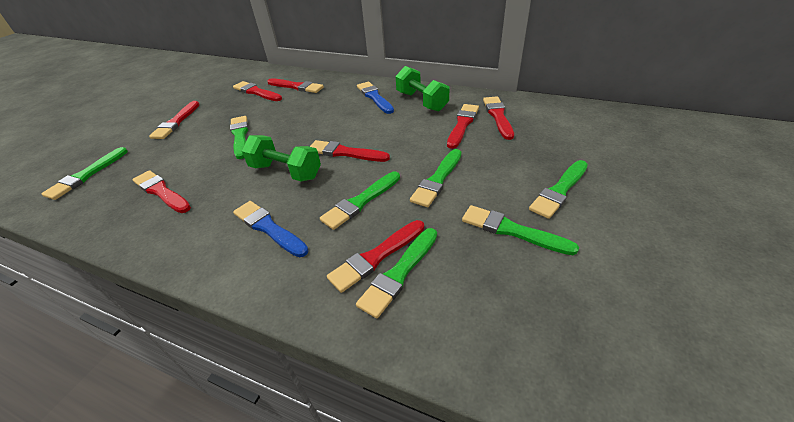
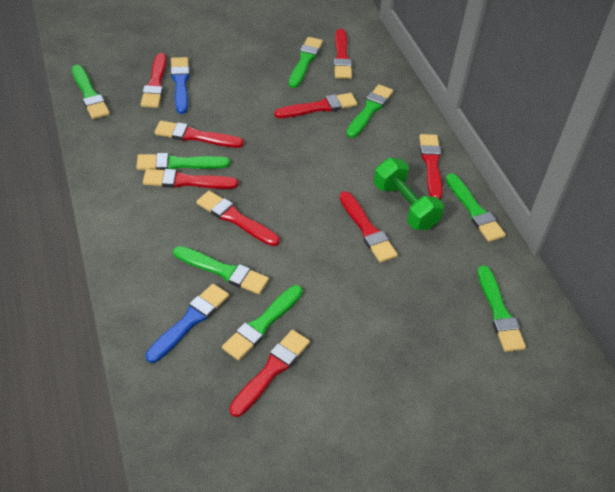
green brush: [41,147,128,200] [230,116,249,159] [320,171,400,230] [356,228,437,318] [410,149,461,207] [462,205,579,255] [529,160,588,219] = 7 -> [72,65,110,119] [137,153,230,170] [173,246,269,294] [222,285,303,361] [289,37,323,88] [346,84,393,138] [446,173,506,242] [477,265,526,352] = 8
green dumbbell: [241,135,321,181] [395,66,449,111] = 2 -> [373,158,444,230] = 1
red brush: [132,170,191,213] [149,101,200,139] [233,81,282,101] [267,78,324,93] [310,140,390,162] [327,220,424,293] [447,104,479,149] [483,96,514,140] = 8 -> [141,53,167,108] [143,169,238,189] [155,121,244,148] [196,191,280,246] [230,330,310,417] [274,93,357,118] [334,29,352,79] [339,191,398,263] [419,134,443,200] = 9

